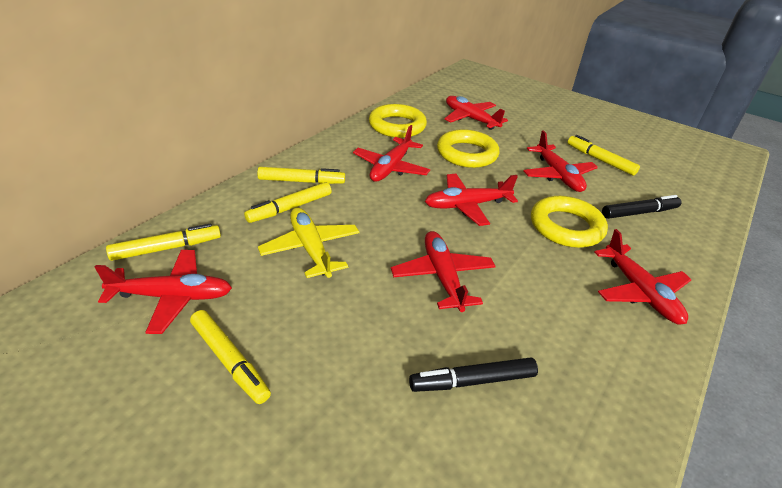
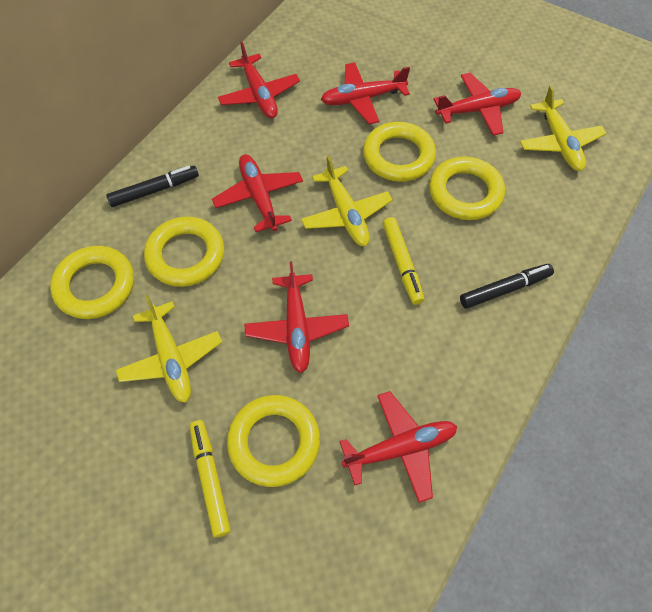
red plane: [95,250,232,334] [353,125,430,182] [391,231,496,312] [425,174,518,226] [444,96,508,130] [523,130,598,192] [594,229,692,324] = 7 -> [212,154,303,232] [218,42,300,118] [244,261,349,373] [321,62,410,124] [339,391,458,503] [433,73,522,136] = 6
yellow marker: [106,223,221,261] [190,310,271,404] [244,182,332,223] [257,167,345,184] [567,135,640,176] = 5 -> [190,420,231,538] [383,217,424,305] = 2
yellow plane: [258,208,360,278] = 1 -> [116,295,222,403] [301,155,393,246] [520,86,607,171] = 3
yellow ring: [369,104,427,138] [437,129,499,168] [531,196,608,248] = 3 -> [50,246,134,319] [144,217,224,287] [227,395,320,487] [363,122,436,182] [429,157,505,220] = 5

